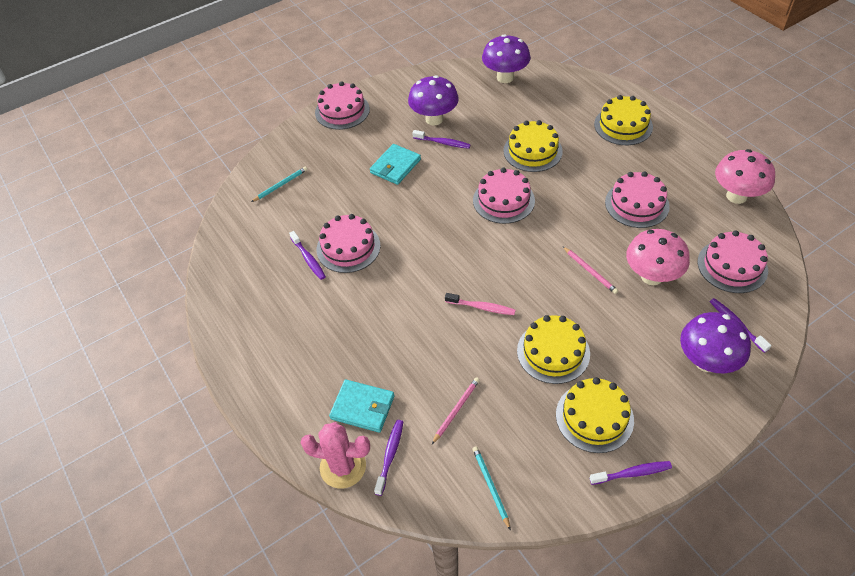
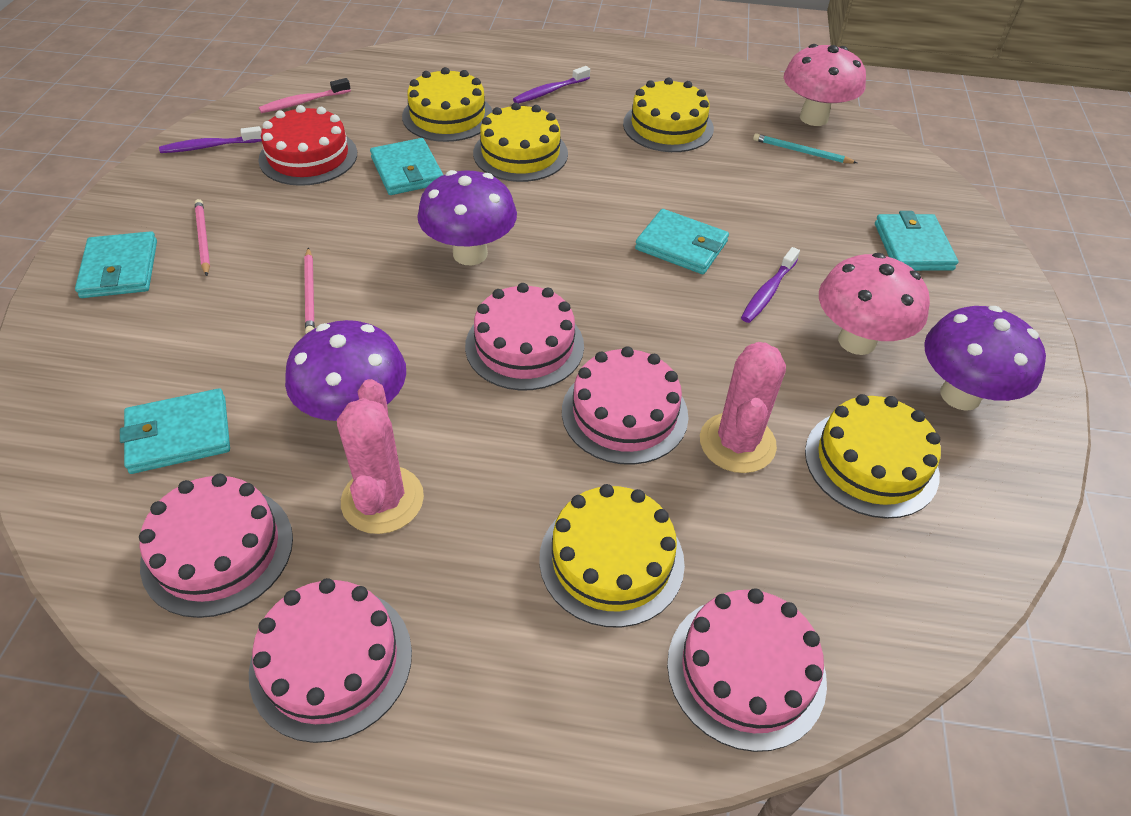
pink cactus: [300,422,370,488] = 1 -> [337,379,424,534] [700,342,786,473] = 2
purple toothbrush: [289,231,326,280] [374,420,403,496] [412,130,471,149] [589,461,672,485] [709,298,771,353] = 5 -> [159,126,262,153] [513,66,590,103] [741,247,800,323] = 3
red cake: none = 0 -> [258,105,357,186] = 1
turquoise pencil: [251,167,307,202] [472,446,511,530] = 2 -> [753,133,857,164] = 1
turquoise wallet: [329,380,395,433] [370,144,421,185] = 2 -> [75,231,157,298] [120,388,230,474] [370,138,443,195] [635,209,729,274] [875,211,958,271] = 5
yellow cake: [503,120,563,172] [517,315,590,384] [556,377,634,453] [594,95,653,145] = 4 -> [402,67,493,142] [473,103,568,182] [539,484,685,628] [623,77,714,152] [805,394,941,519] = 5

